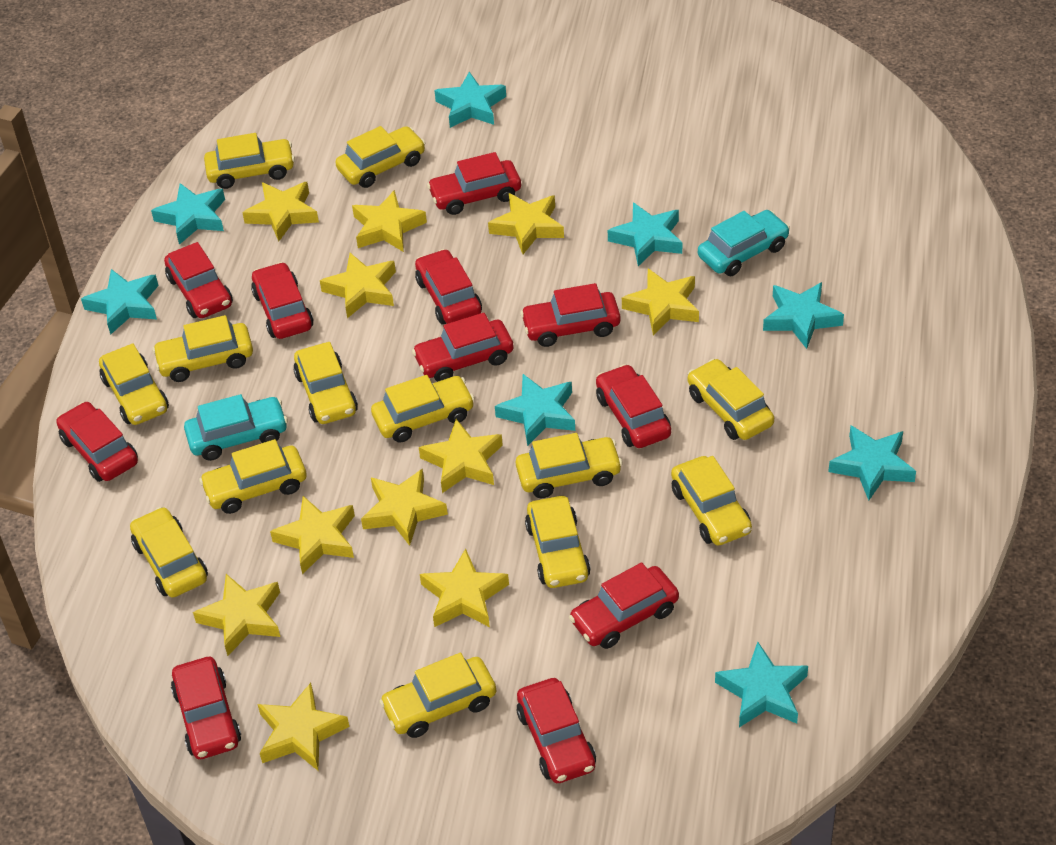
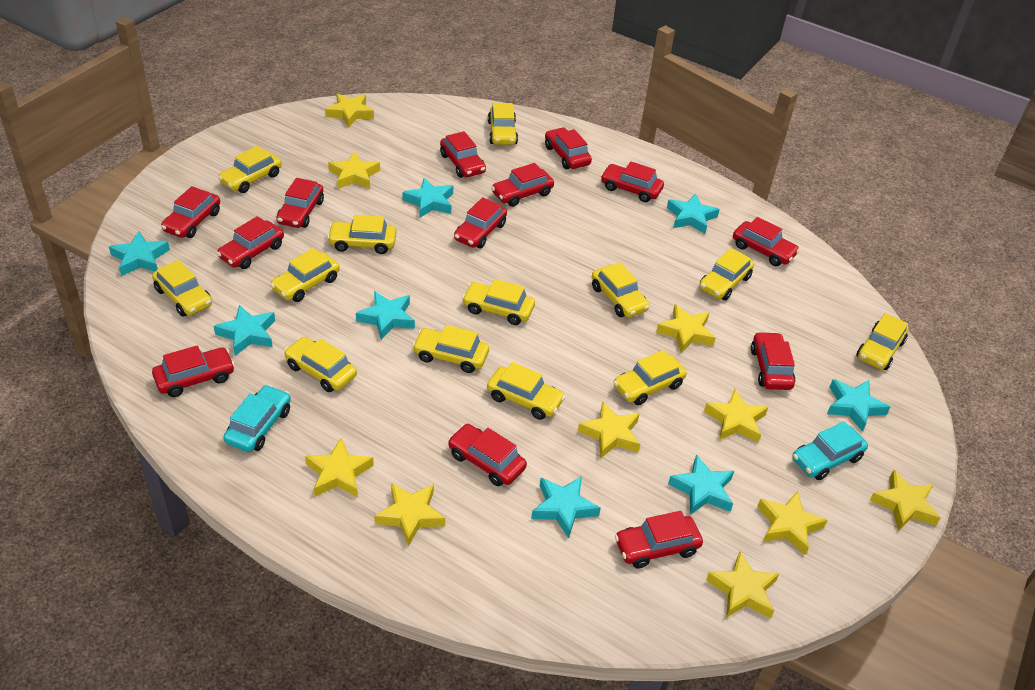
red car: [56,402,138,482] [164,242,233,318] [171,657,241,759] [251,262,314,339] [412,313,514,382] [415,249,482,325] [427,152,521,215] [517,678,596,783] [520,283,621,347] [569,562,679,649] [596,364,671,448] = 11 -> [152,346,235,397] [161,186,220,238] [217,216,284,269] [276,178,324,228] [440,131,486,178] [448,424,527,486] [454,197,507,248] [491,163,554,207] [545,127,592,169] [601,161,664,202] [615,511,703,569] [733,217,800,266] [751,332,795,390] = 13
yellow star: [193,574,280,656] [242,182,319,241] [257,683,349,771] [270,496,355,574] [320,253,396,318] [352,190,427,252] [361,469,448,546] [419,419,503,493] [420,549,509,627] [488,193,564,254] [622,269,699,335] = 11 -> [305,438,374,497] [325,93,374,128] [328,151,380,189] [374,483,445,547] [578,401,640,458] [656,304,716,353] [704,389,768,443] [706,551,780,618] [757,491,828,555] [870,470,941,531] = 10

